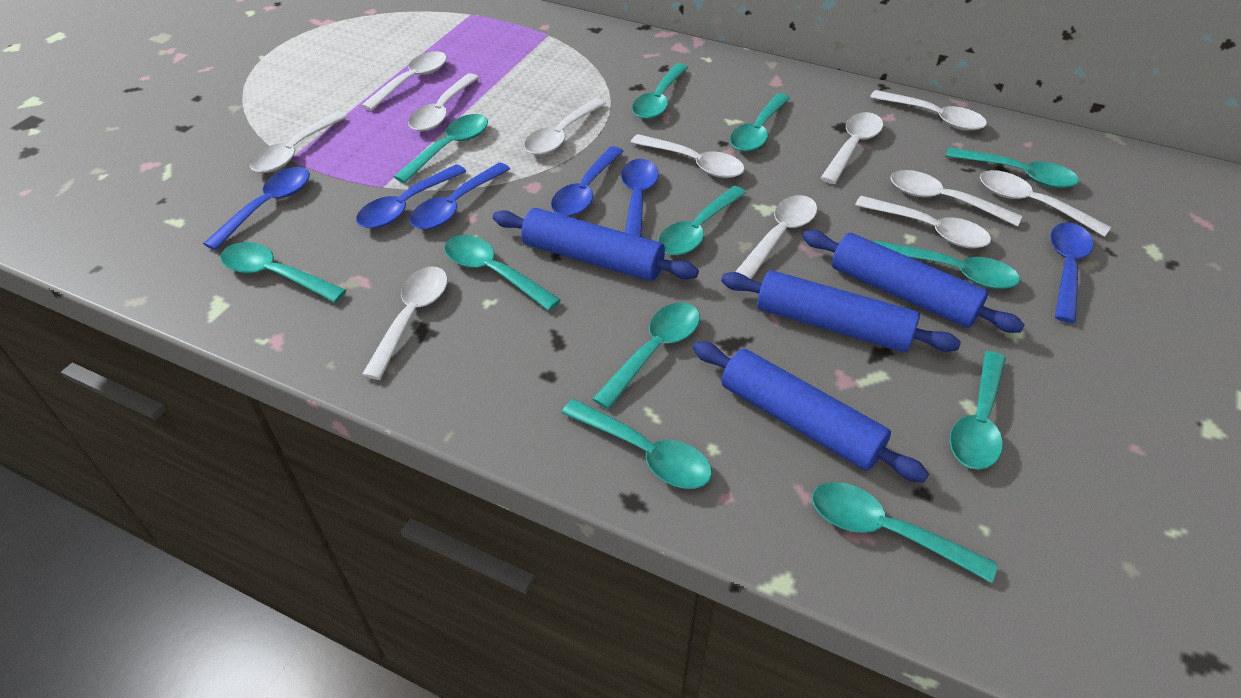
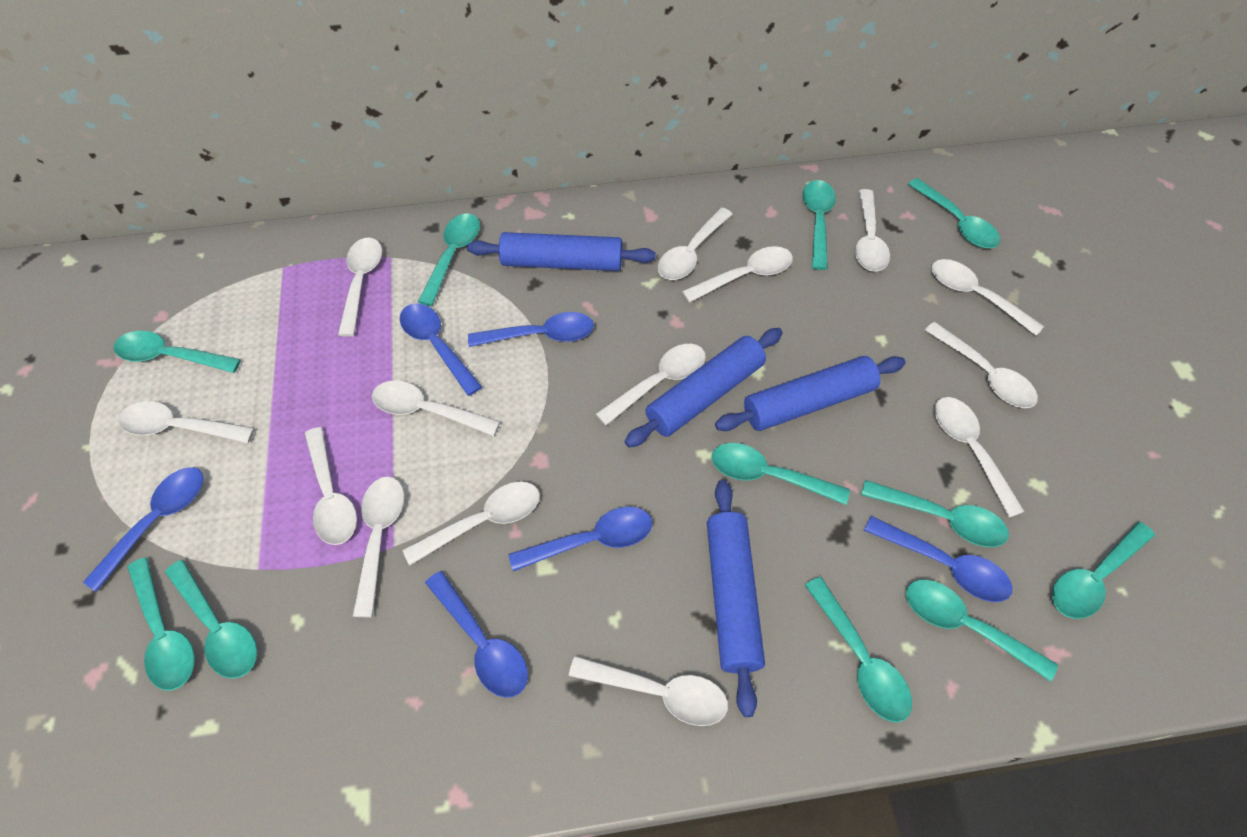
turquoise spoon: [220,242,346,303] [394,114,488,183] [444,235,561,311] [562,399,712,489] [592,302,700,409] [632,63,688,119] [658,186,746,256] [730,93,790,152] [812,482,998,583] [875,241,1020,289] [946,147,1079,188] [950,351,1006,470] = 12 -> [113,331,241,373] [127,557,195,690] [165,560,257,679] [418,213,480,306] [712,443,850,505] [802,180,836,270] [805,577,912,722] [861,480,1009,547] [906,580,1058,682] [908,178,1000,248] [1052,522,1155,619] = 11
white spoon: [250,111,347,173] [361,51,447,111] [362,266,448,380] [408,73,479,132] [524,98,606,155] [630,134,745,178] [735,195,817,279] [820,112,883,184] [855,196,991,248] [870,90,987,131] [890,170,1022,226] [980,170,1111,237] = 12 -> [118,401,255,443] [305,427,357,545] [338,237,382,337] [352,476,404,617] [372,380,500,436] [402,482,540,565] [569,656,728,726] [596,344,706,425] [658,207,732,280] [682,246,793,303] [855,189,890,272] [925,322,1038,408] [932,259,1044,336] [935,397,1025,518] = 14

